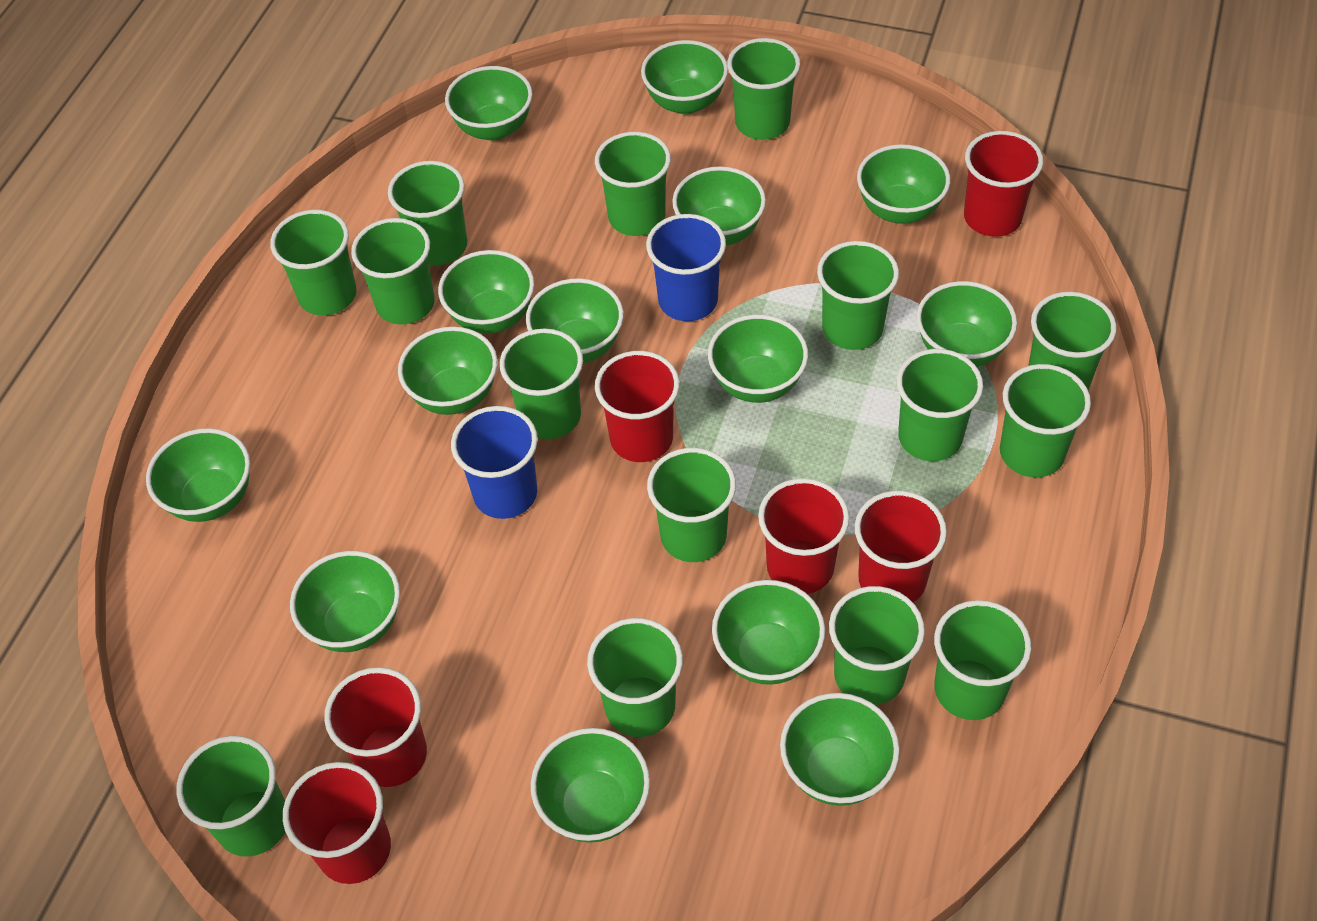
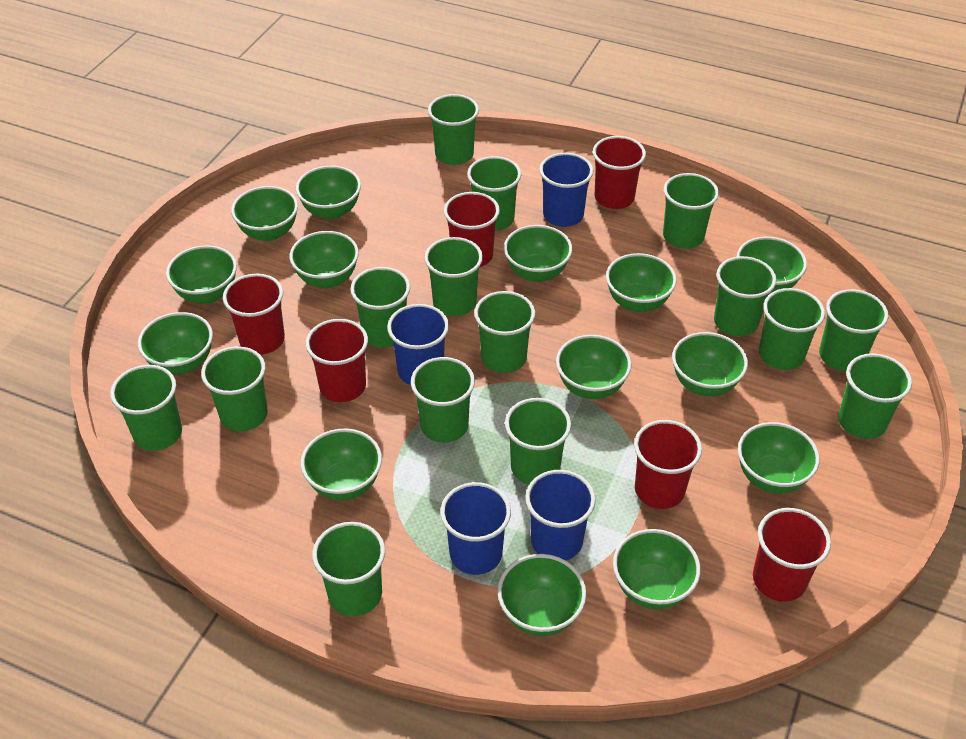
blue cup: [451,406,538,519] [646,214,726,321] = 2 -> [387,304,449,385] [440,482,511,575] [525,470,596,560] [539,153,593,227] = 4

